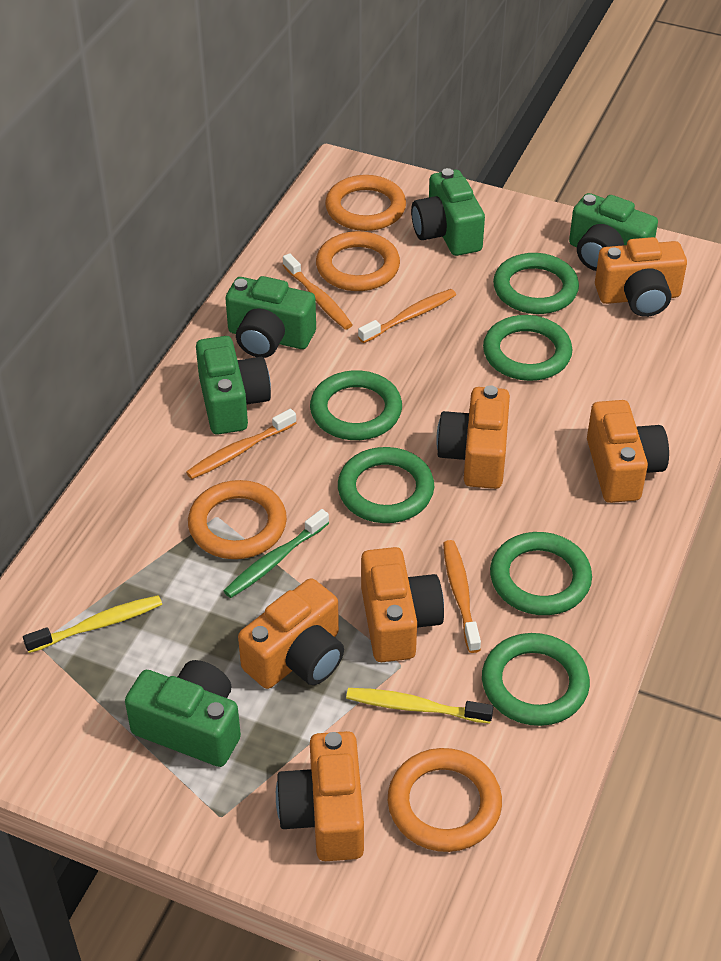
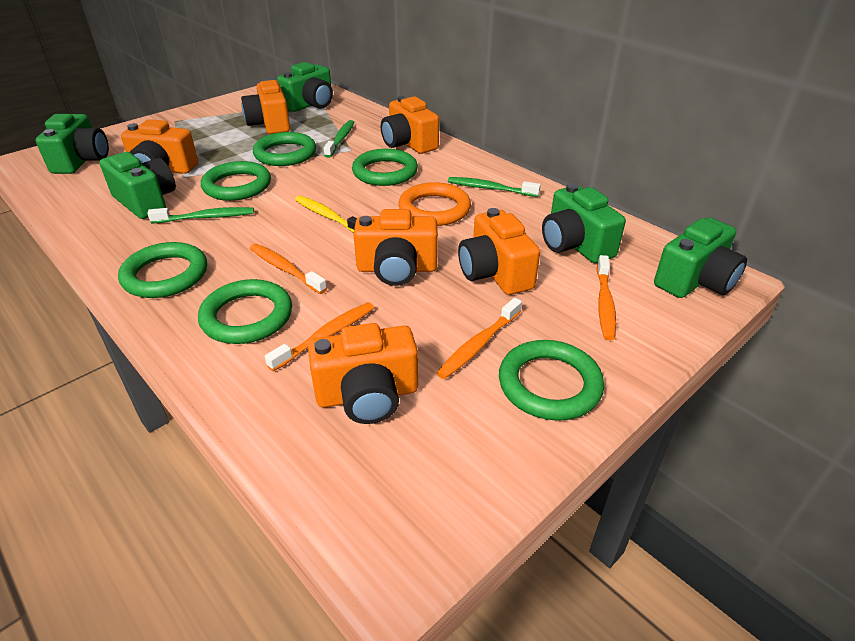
green toothbrush: [224,509,329,598] = 1 -> [147,207,254,223] [324,120,355,158] [448,177,541,197] = 3
orange ring: [188,480,287,559] [316,231,400,291] [325,175,406,231] [388,748,502,852] = 4 -> [398,182,471,226] = 1
yellow toothbrush: [23,595,162,653] [346,688,493,723] = 2 -> [295,196,357,233] = 1

